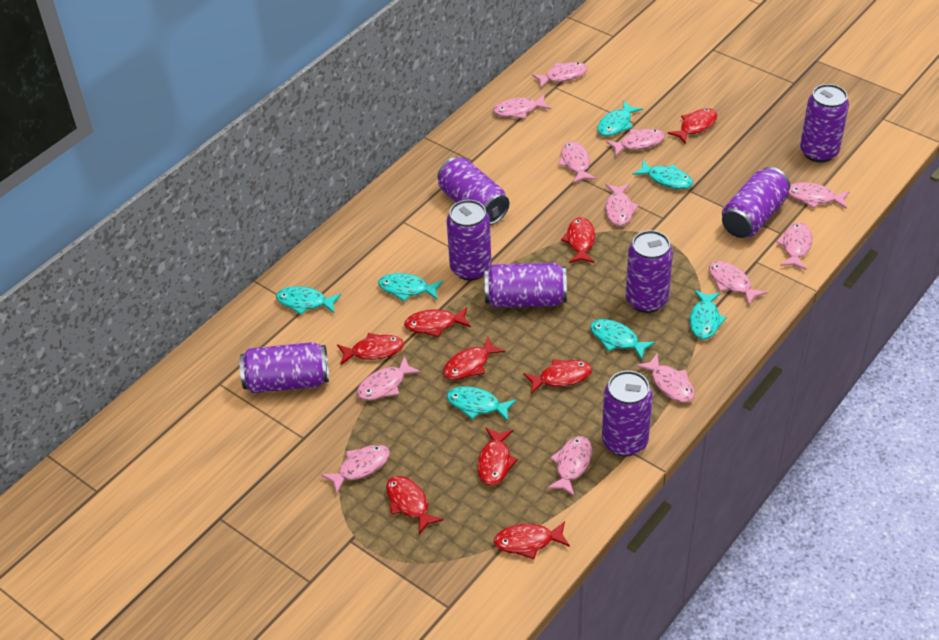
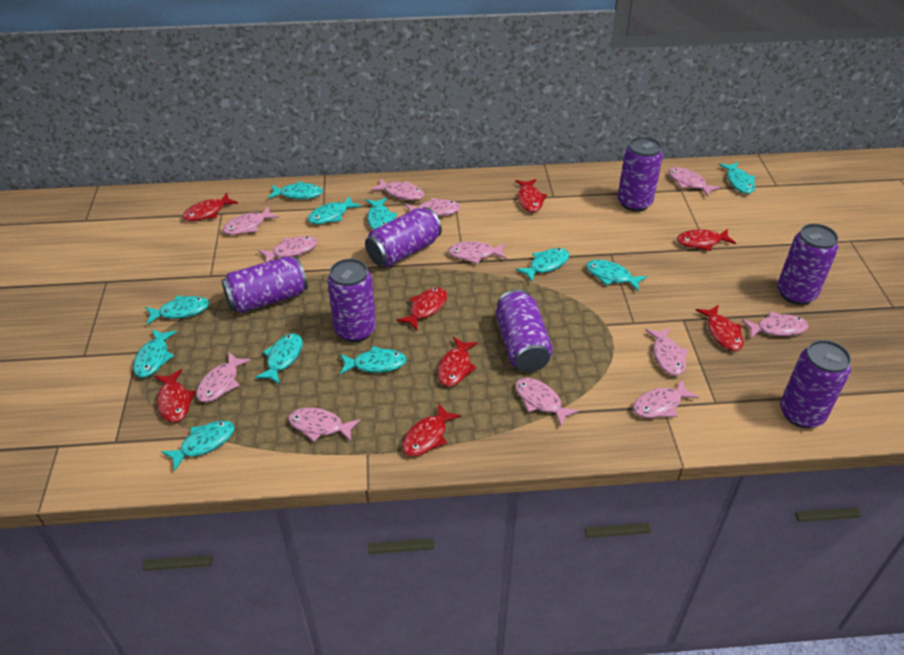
purple can: [240,342,329,393] [438,157,509,225] [447,200,491,281] [484,263,567,308] [602,371,653,457] [626,230,673,313] [722,167,790,238] [800,84,849,163] = 8 -> [221,256,308,313] [327,259,376,342] [365,207,442,267] [496,289,553,372] [617,137,663,212] [777,224,838,305] [780,340,851,428] = 7
red fish: [337,333,404,365] [386,476,444,534] [404,307,471,337] [443,337,505,380] [477,428,518,486] [494,521,570,559] [523,359,592,394] [561,217,595,263] [668,108,717,144] = 9 -> [154,369,196,423] [182,192,238,221] [397,287,447,331] [402,404,461,456] [437,337,478,387] [515,179,547,212] [677,229,736,251] [696,305,743,351] = 8
turquoise fish: [276,286,341,315] [378,273,443,301] [447,386,517,421] [590,319,656,360] [597,100,643,136] [633,160,693,189] [690,290,727,340] = 7 -> [133,329,177,378] [145,296,210,325] [161,420,235,471] [255,333,303,385] [268,181,323,199] [308,196,361,224] [340,346,407,375] [366,198,397,230] [516,248,569,282] [586,260,647,291] [719,162,755,194] = 11

